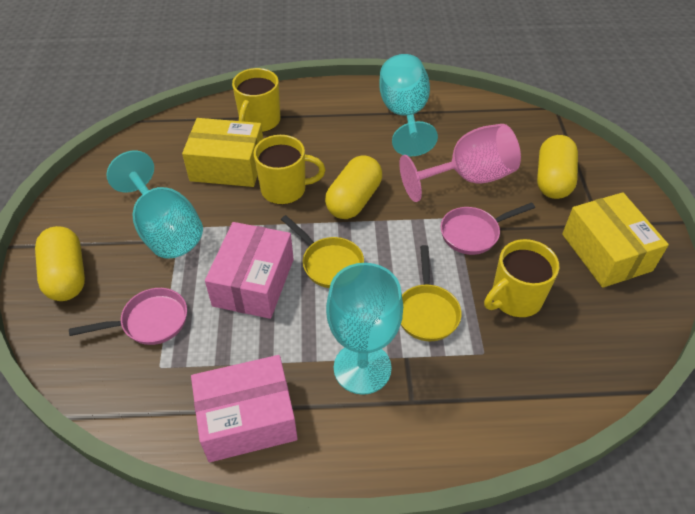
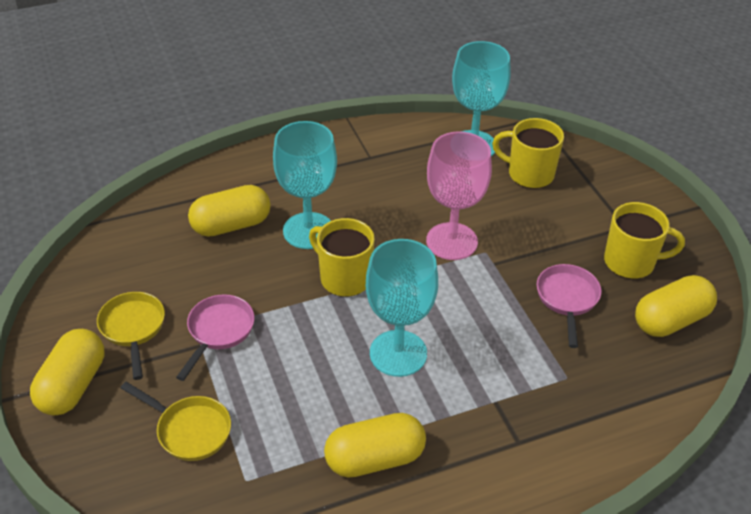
pink box: [191,355,298,462] [205,222,294,319] = 2 -> none = 0
yellow box: [182,118,263,187] [562,192,669,288] = 2 -> none = 0
yellow capsule: [35,226,85,301] [325,155,382,219] [537,135,578,199] = 3 -> [30,329,104,416] [188,185,271,237] [324,413,426,478] [635,275,717,337] = 4

